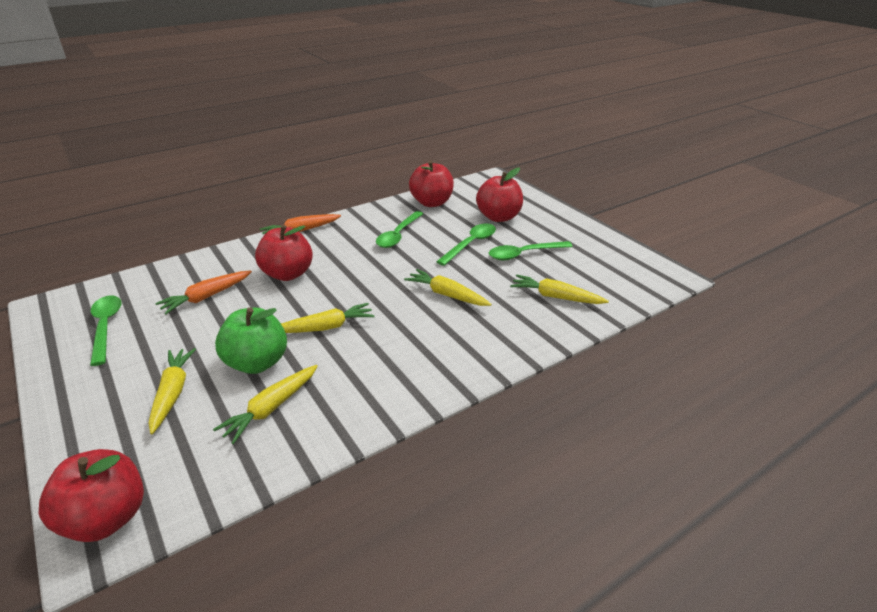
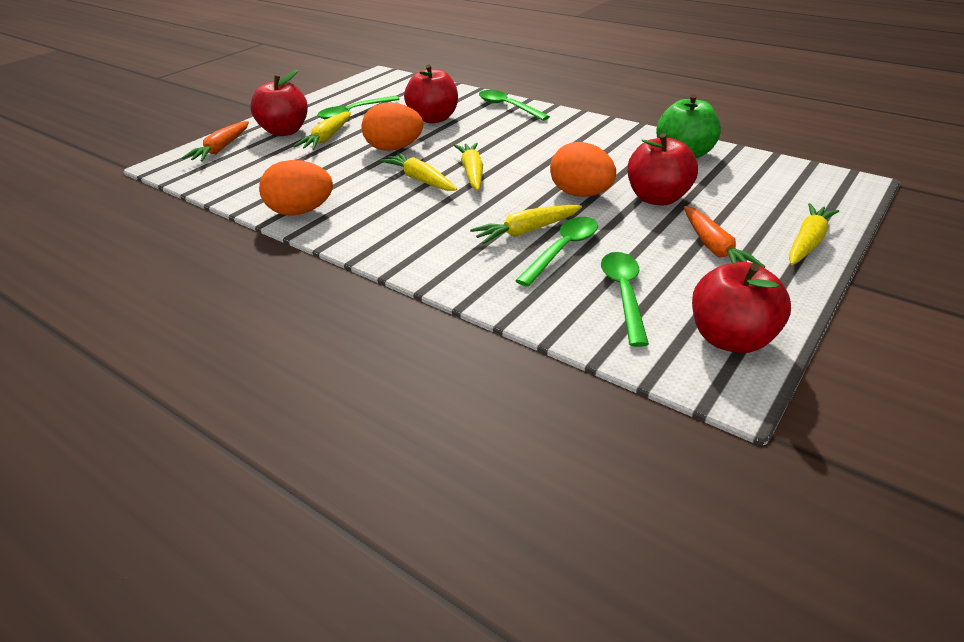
orange egg: none = 0 -> [259,160,333,216] [361,102,423,151] [550,142,616,197] = 3

